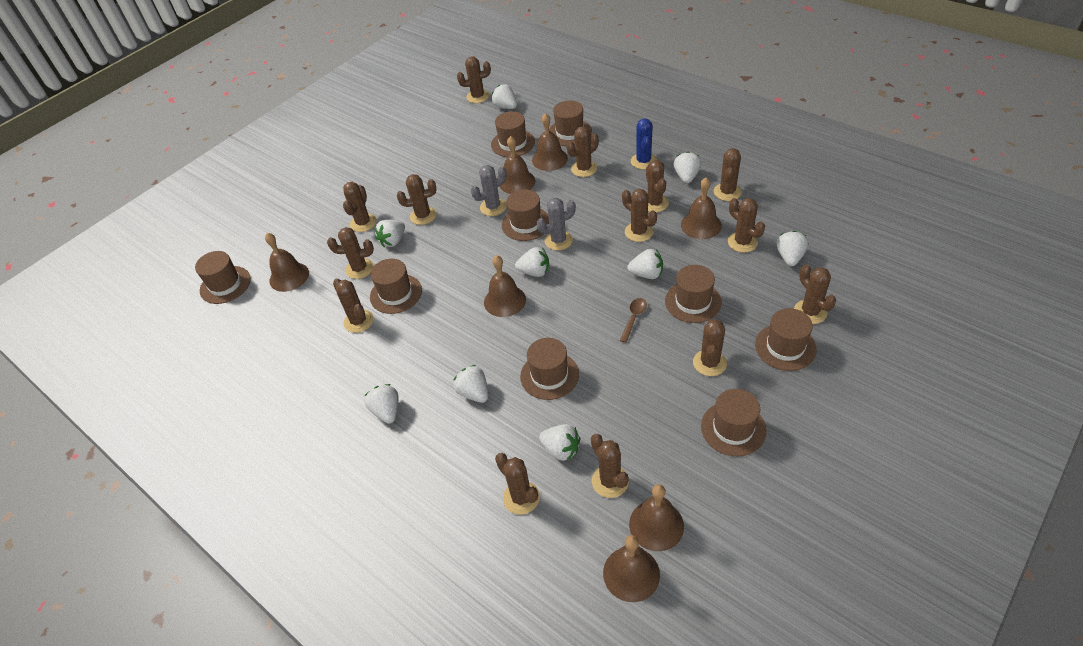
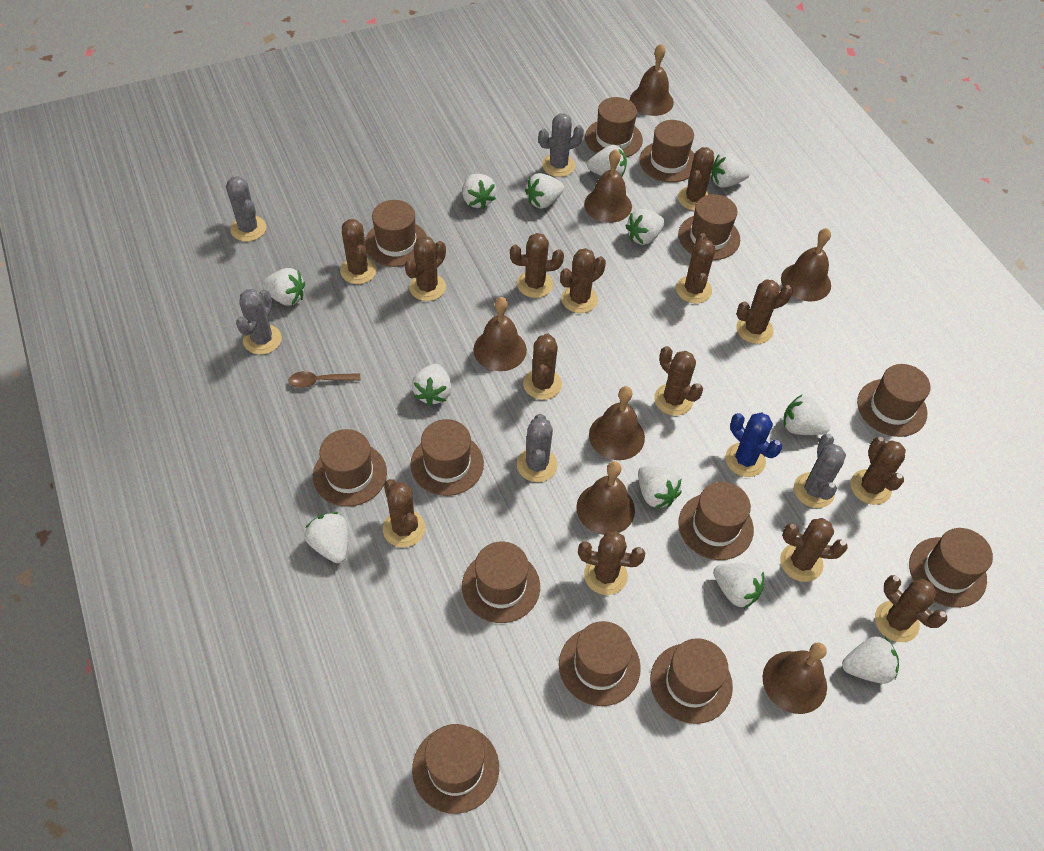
brown hat: [195,251,251,304] [370,259,422,314] [491,111,535,157] [502,189,549,241] [520,338,579,400] [549,100,592,146] [665,265,722,323] [701,389,767,456] [755,308,817,371] = 9 -> [313,429,387,507] [365,200,427,267] [410,419,484,496] [412,724,499,814] [462,541,540,623] [559,621,641,706] [585,97,643,157] [639,120,694,182] [650,638,733,724] [678,194,740,260] [678,482,754,560] [857,364,931,437] [909,528,993,608] = 13
grey cactus: [471,165,507,216] [537,198,576,250] = 2 -> [226,176,266,242] [236,289,282,355] [517,414,558,482] [538,113,584,177] [794,434,846,508] = 5
white strawberry: [364,384,398,424] [374,220,405,247] [454,365,488,403] [492,84,517,109] [515,247,549,277] [539,424,581,461] [627,249,663,279] [674,152,701,183] [776,231,808,266] = 9 -> [262,268,305,306] [305,512,348,563] [412,364,452,406] [462,174,496,209] [525,173,564,209] [587,145,627,176] [626,209,665,245] [638,466,682,509] [711,153,750,188] [713,563,764,609] [784,395,830,435] [842,636,899,684] = 12

